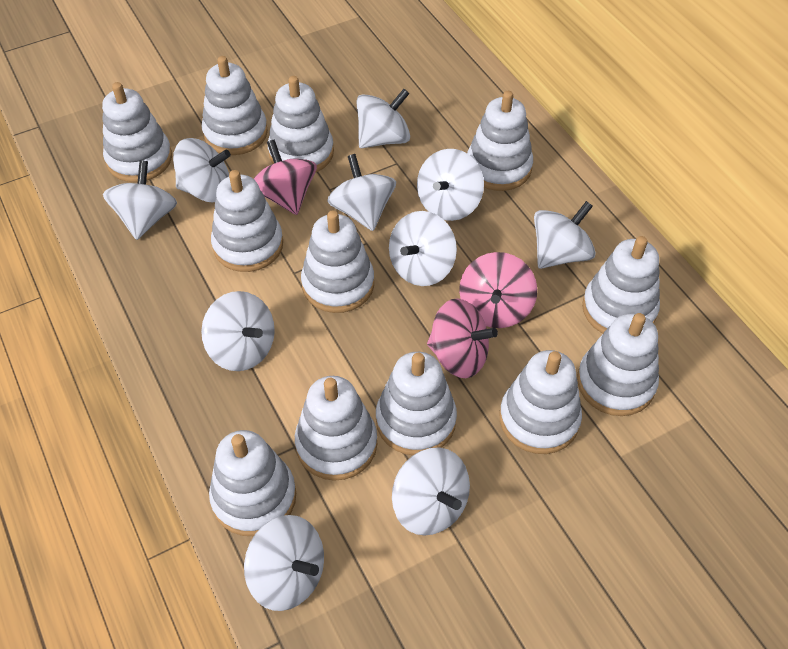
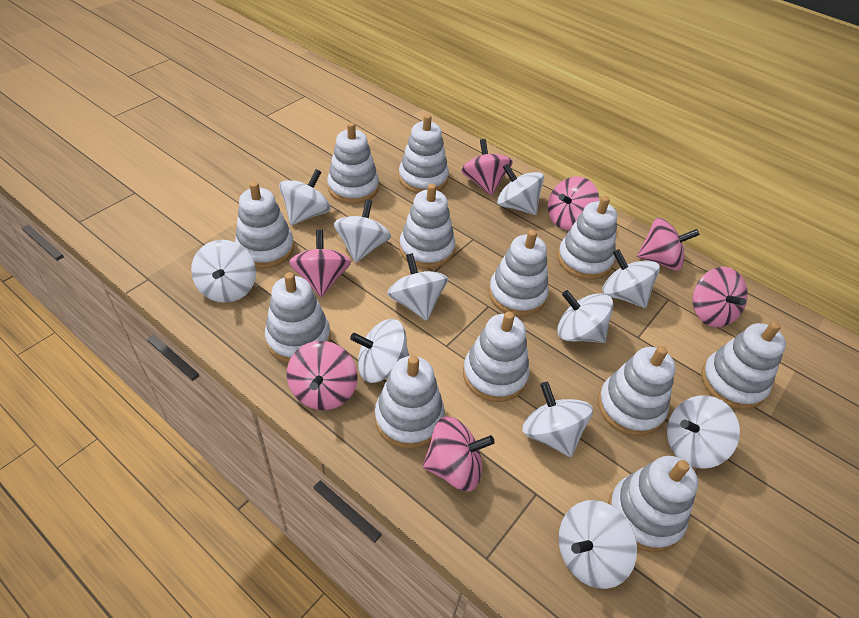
pink spinning top: [253,140,317,215] [427,298,498,378] [459,252,537,328] = 3 -> [287,341,357,410] [289,230,351,297] [423,416,495,491] [461,139,513,196] [548,177,599,230] [637,218,700,271] [693,267,748,327] = 7
white spinning top: [103,160,177,240] [173,138,231,202] [201,291,275,371] [244,515,324,611] [327,154,396,231] [356,89,410,148] [389,211,457,286] [392,447,470,536] [417,149,484,221] [534,201,596,269] = 10 -> [191,240,256,303] [279,169,331,225] [334,199,391,263] [350,319,409,383] [387,253,448,321] [497,164,544,215] [522,382,593,457] [557,290,613,343] [559,500,637,589] [602,249,660,308] [667,395,740,469] = 11

